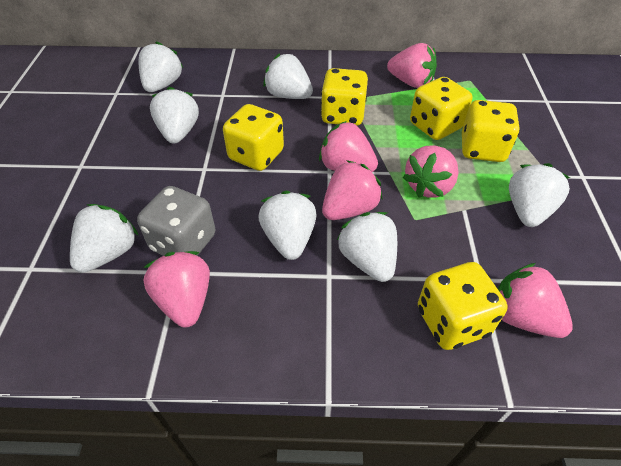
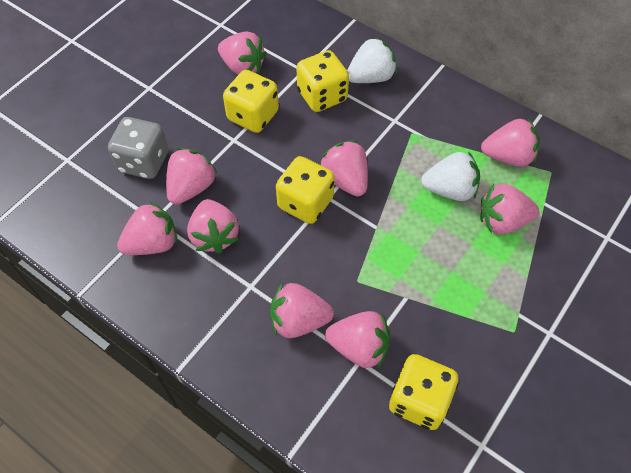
pink strawberry: [143,251,210,328] [319,121,378,172] [322,160,383,220] [387,43,437,88] [403,145,458,198] [498,263,573,338] = 6 -> [117,202,178,255] [166,148,217,205] [187,199,239,254] [218,31,267,75] [270,283,334,338] [319,140,368,197] [325,311,390,369] [480,184,539,234] [481,119,540,167] = 9
white strawberry: [70,204,138,273] [139,41,183,92] [150,87,199,144] [258,191,317,260] [263,53,313,99] [337,212,397,282] [509,163,570,227] = 7 -> [347,37,397,83] [421,151,480,201] = 2
yellow dice: [223,104,284,171] [321,68,368,126] [410,77,472,140] [418,262,508,350] [462,100,520,162] = 5 -> [223,70,279,133] [276,156,335,224] [296,50,349,112] [389,354,459,430] = 4

